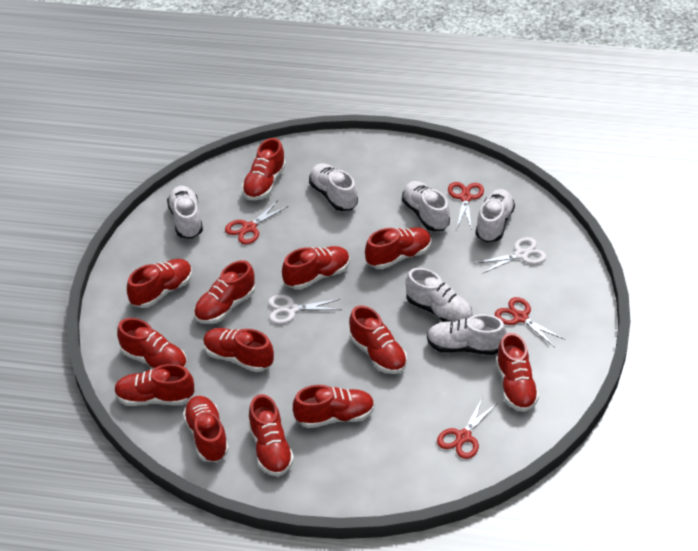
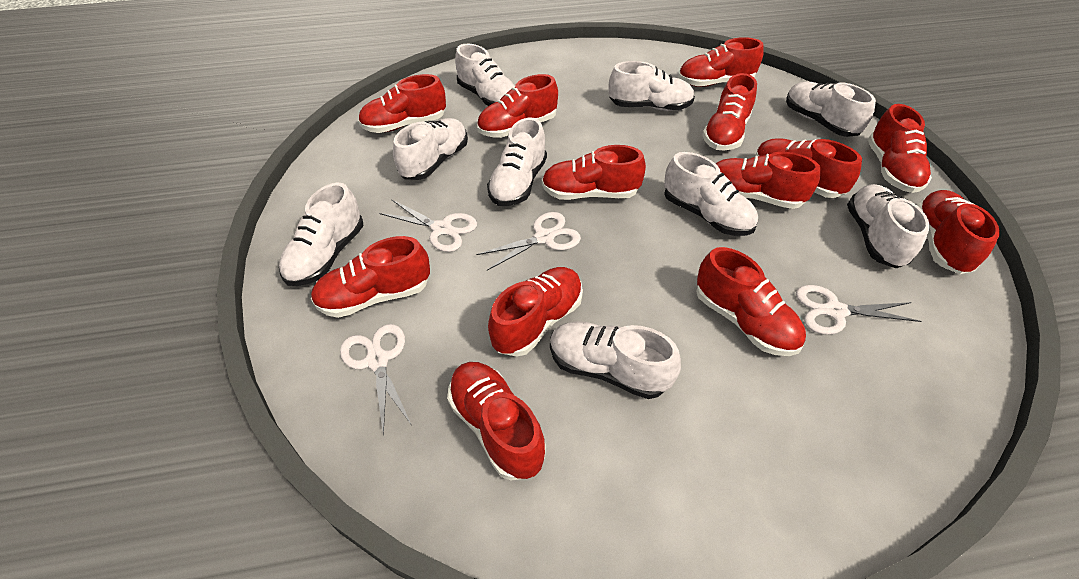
red scissors: [225,200,288,244] [437,397,497,459] [448,182,484,230] [495,297,565,348] = 4 -> none = 0
white scissors: [268,295,341,324] [476,237,547,274] = 2 -> [340,324,411,436] [379,200,477,252] [476,212,581,270] [796,285,922,335] = 4
white shoe: [167,186,203,239] [309,164,358,211] [402,181,450,231] [406,268,472,322] [427,314,507,355] [475,189,515,242] = 6 -> [279,183,364,286] [393,118,468,180] [455,44,515,106] [487,118,547,206] [550,321,681,399] [609,61,695,111] [664,152,758,236] [786,82,876,137] [847,184,930,268] = 9

